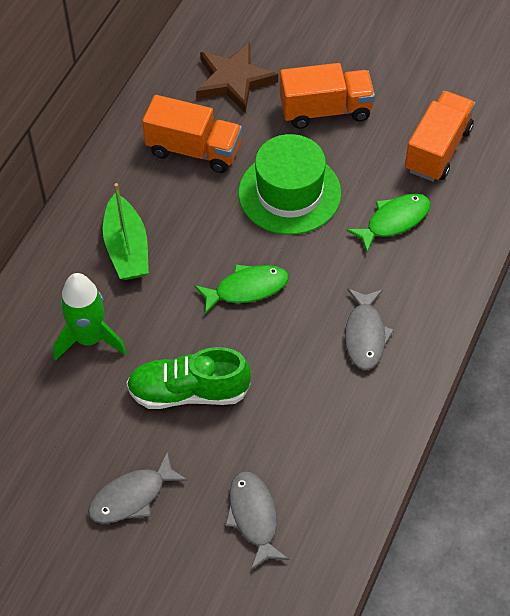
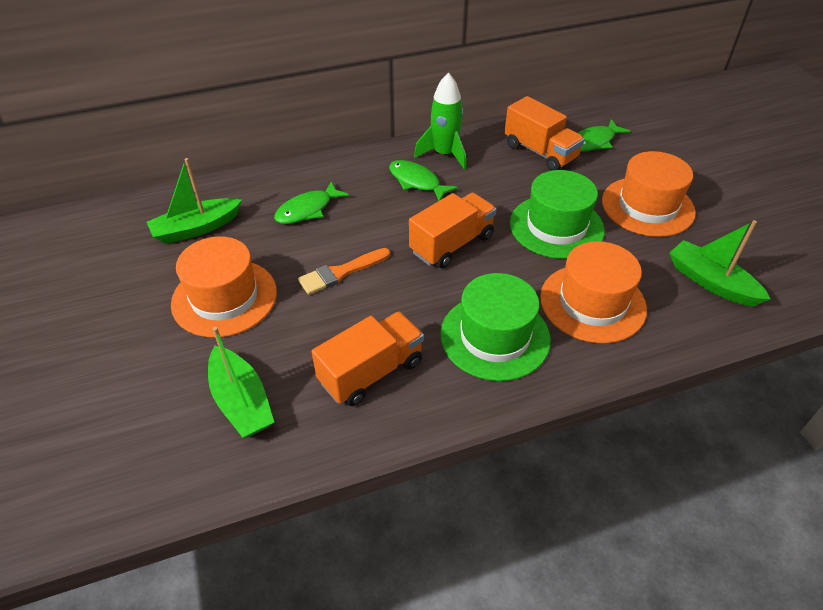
brown star: [196,42,278,113] = 1 -> none = 0
green boat: [103,183,149,280] = 1 -> [147,158,242,244] [208,327,274,438] [669,220,770,306] = 3
green fish: [194,264,289,314] [346,194,431,253] = 2 -> [274,181,349,224] [389,160,458,201] [578,119,630,152] = 3
green hat: [238,134,341,235] = 1 -> [440,273,551,381] [510,170,605,259] = 2
green shoe: [126,347,251,409] = 1 -> none = 0
grey fish: [88,451,188,524] [225,471,289,570] [345,289,394,370] = 3 -> none = 0
orange brush: none = 0 -> [298,248,390,295] = 1
orange hat: none = 0 -> [171,236,277,338] [540,241,647,344] [602,151,696,237] = 3

